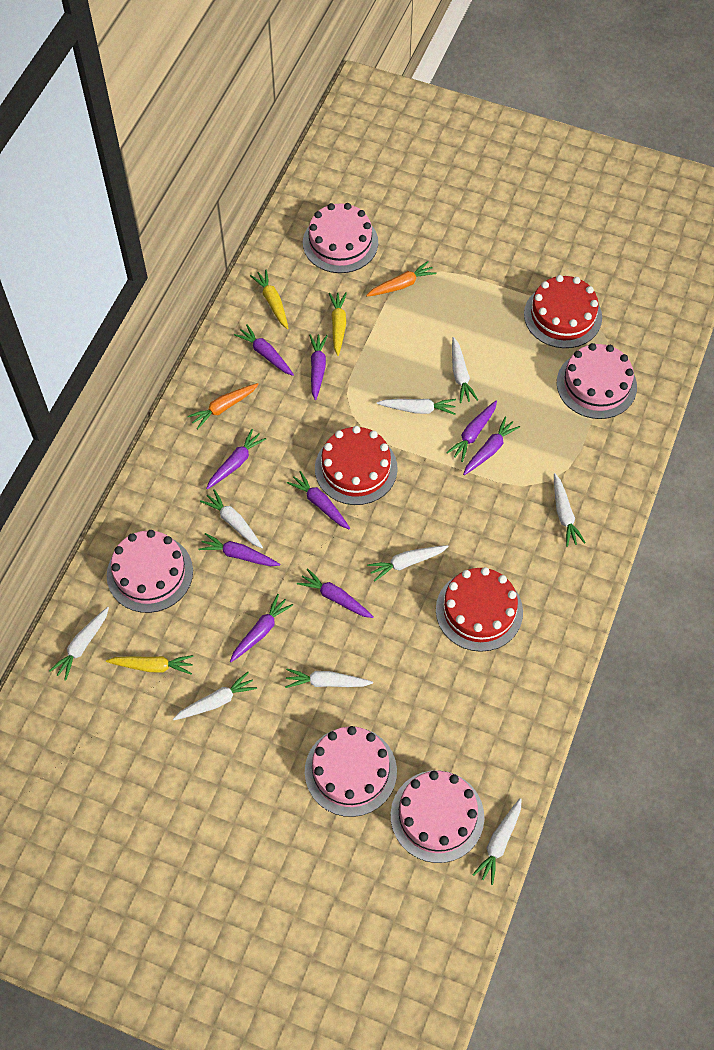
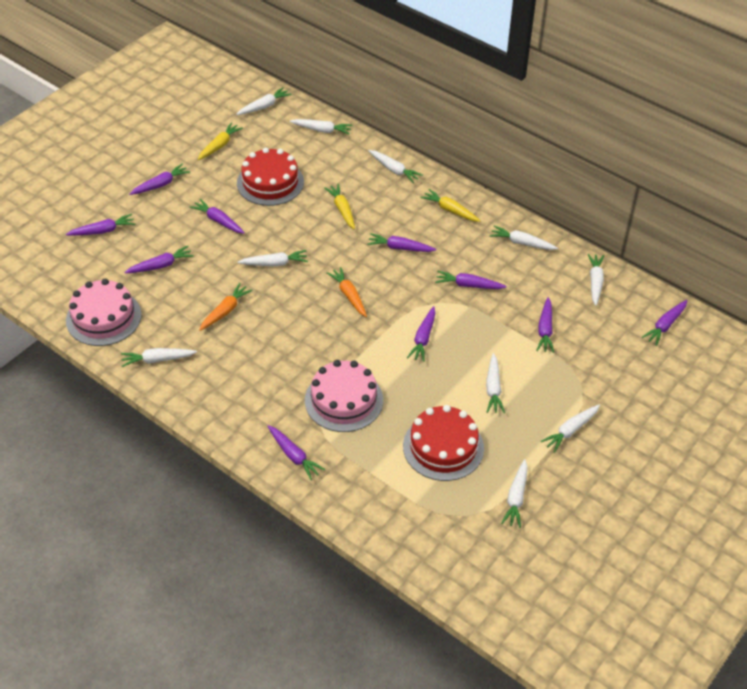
pink cake: [107,530,193,613] [303,203,378,273] [305,726,397,817] [391,770,484,863] [557,343,637,419] = 5 -> [66,279,142,346] [305,360,383,432] = 2
purple carrot: [198,533,280,566] [206,429,266,489] [230,594,293,662] [234,324,294,376] [287,471,350,529] [297,568,374,618] [309,335,328,400] [446,401,497,462] [463,416,520,475] = 9 -> [66,214,135,236] [124,246,194,273] [129,164,190,195] [190,199,245,234] [267,425,325,480] [367,233,436,252] [407,306,435,362] [435,271,507,289] [536,297,554,353] [642,300,687,346] = 10
red cake: [315,426,398,505] [436,567,523,652] [524,275,602,348] = 3 -> [237,147,304,206] [403,405,484,481] = 2
white carrot: [49,607,109,681] [173,672,257,720] [200,489,263,548] [285,669,373,688] [367,545,449,581] [377,399,456,415] [452,337,478,403] [472,798,522,885] [554,473,586,547] = 9 -> [121,348,197,367] [236,87,292,115] [237,250,308,266] [290,119,353,135] [369,150,423,183] [486,353,505,413] [490,226,558,250] [501,459,528,528] [541,405,600,453] [588,254,604,306] = 10

